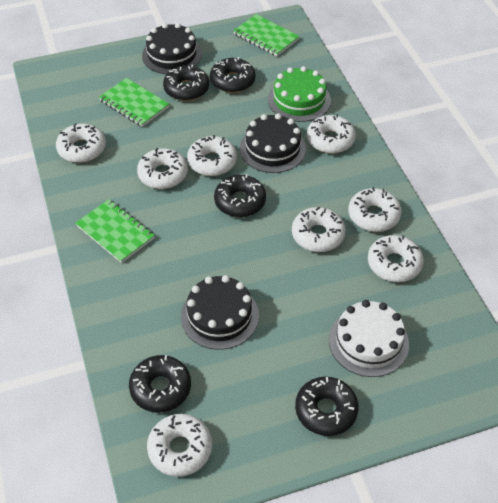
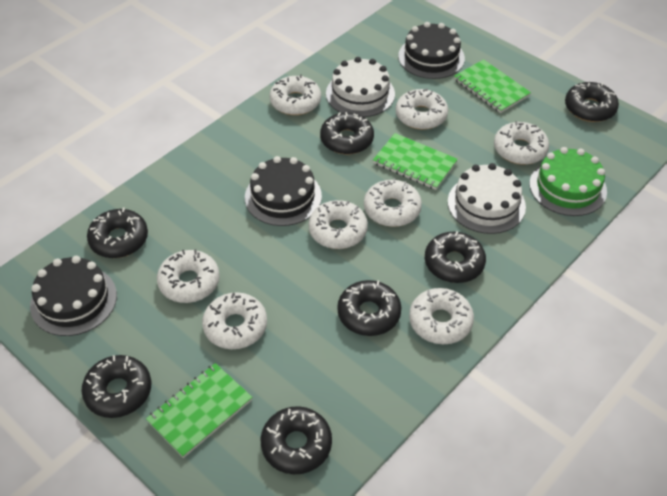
black donut: [129,355,191,413] [163,64,209,101] [210,57,255,93] [214,174,266,217] [295,377,359,436] = 5 -> [81,355,151,418] [87,208,148,258] [261,406,332,474] [320,112,374,154] [337,280,401,336] [425,232,486,283] [565,82,619,122] = 7
white cake: [329,300,409,377] = 1 -> [326,57,395,117] [448,163,526,234] = 2

